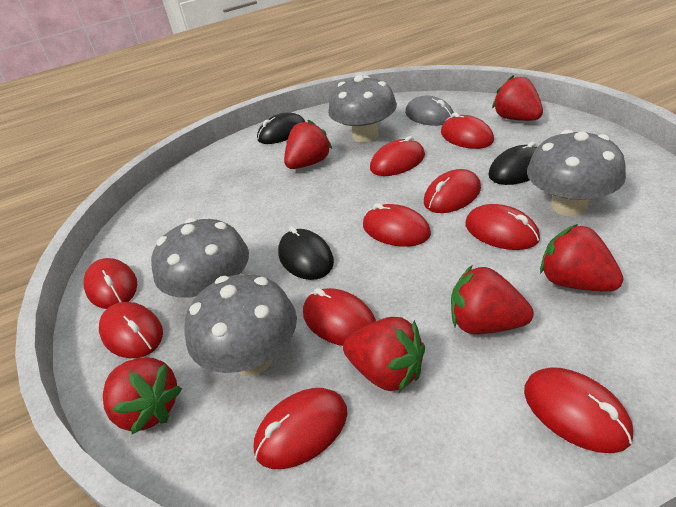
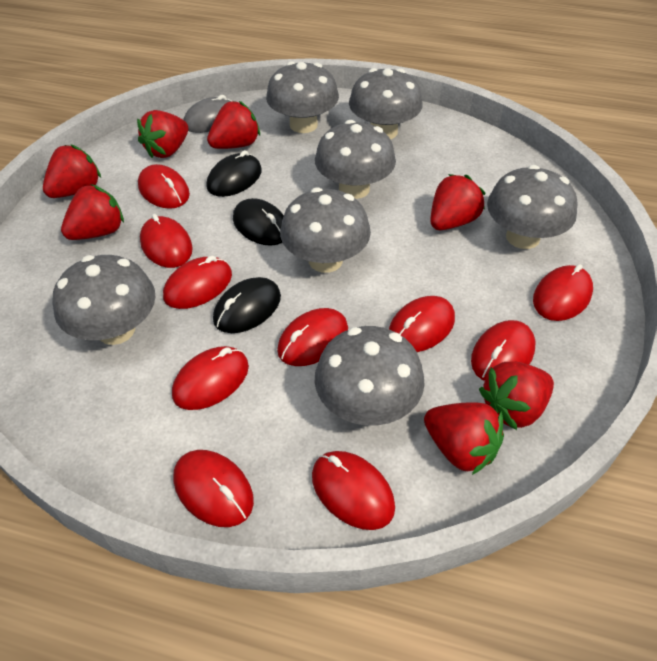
grey mushroom: [151,218,249,298] [184,274,297,376] [328,75,397,142] [527,130,626,216] = 4 -> [53,255,155,345] [266,61,339,133] [280,187,371,273] [315,120,396,199] [315,326,425,426] [349,68,423,139] [487,165,578,249] = 7
red strawberry: [103,357,182,434] [284,120,332,169] [343,317,425,392] [451,266,534,334] [492,75,543,121] [540,224,623,291] = 6 -> [43,144,101,198] [61,184,124,240] [137,110,188,158] [207,101,260,149] [424,403,504,475] [430,174,485,230] [479,362,554,430] = 7

